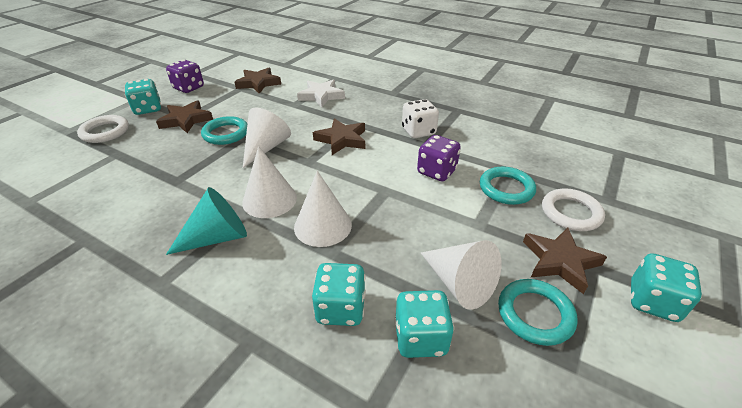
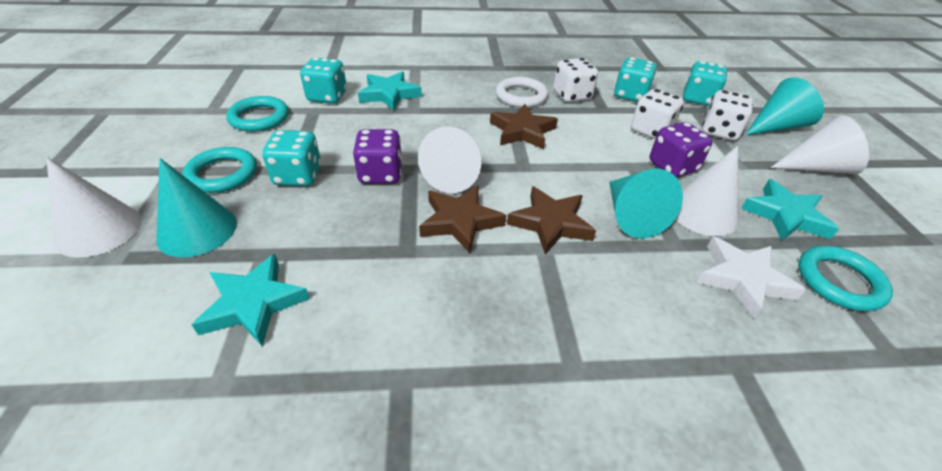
brown star: [156,100,213,133] [234,68,281,94] [313,118,365,155] [523,228,607,294] = 4 -> [419,185,506,253] [490,104,558,149] [507,186,596,254] = 3
turquoise cone: [166,187,247,255] = 1 -> [156,158,237,258] [609,169,683,239] [745,77,824,135] = 3
turquoise star: none = 0 -> [192,254,310,346] [358,71,422,110] [741,179,839,241] = 3
white dice: [402,99,439,138] = 1 -> [553,58,598,102] [631,89,684,139] [702,90,753,140] = 3
white ring: [77,115,129,143] [542,188,605,231] = 2 -> [496,77,548,108] = 1

